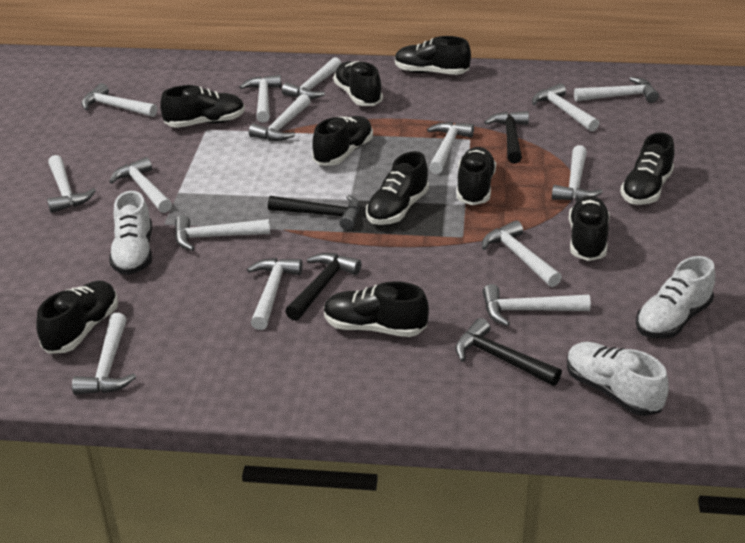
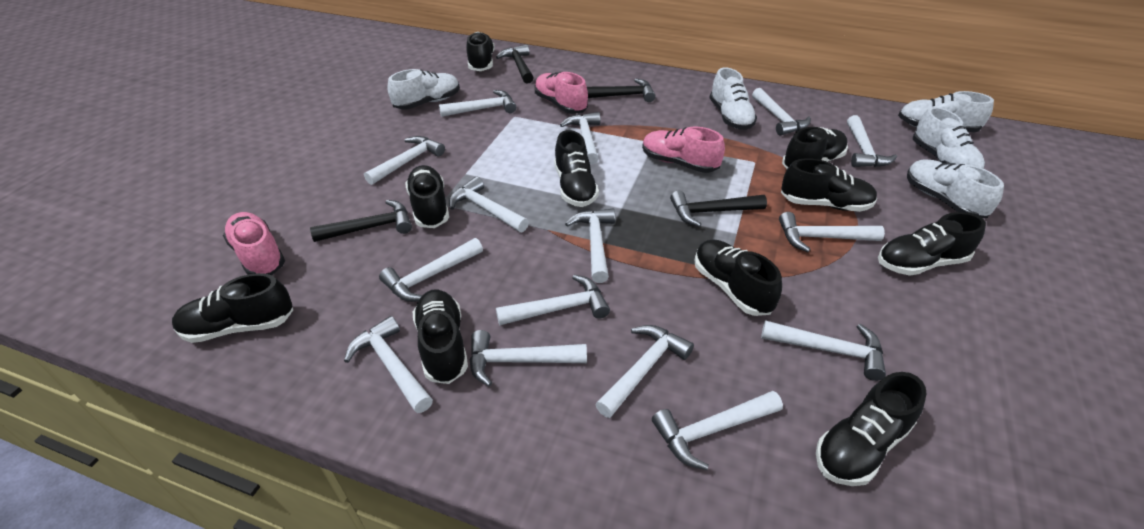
pink shoe: none = 0 -> [223,212,285,275] [534,72,588,114] [642,127,725,173] = 3
white shoe: [109,191,152,275] [567,342,669,416] [636,256,715,339] = 3 -> [387,69,460,109] [709,68,757,130] [898,91,994,132] [907,159,1004,218] [913,107,985,169] = 5

